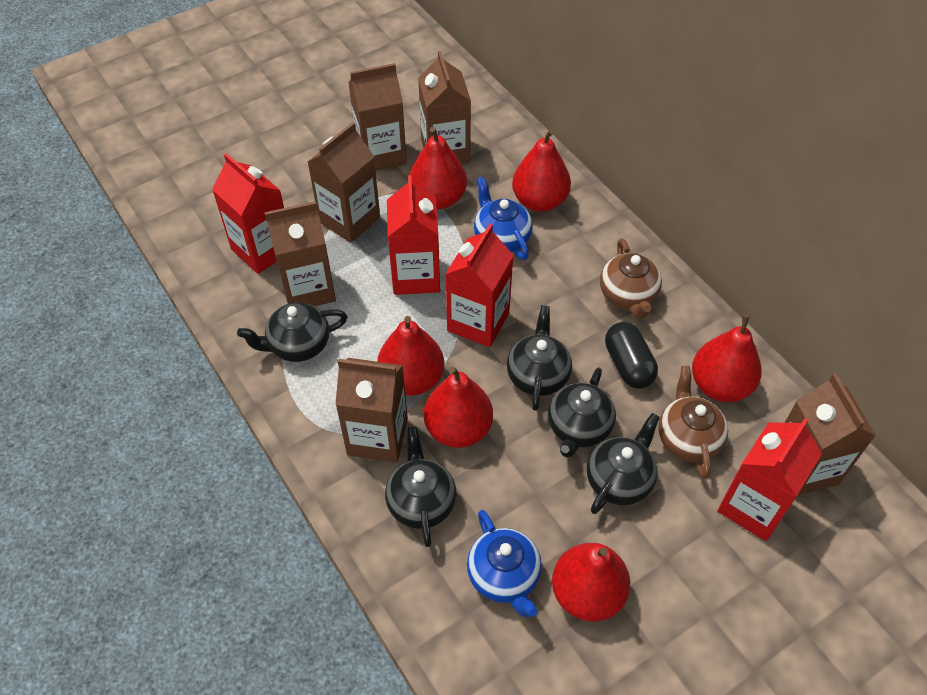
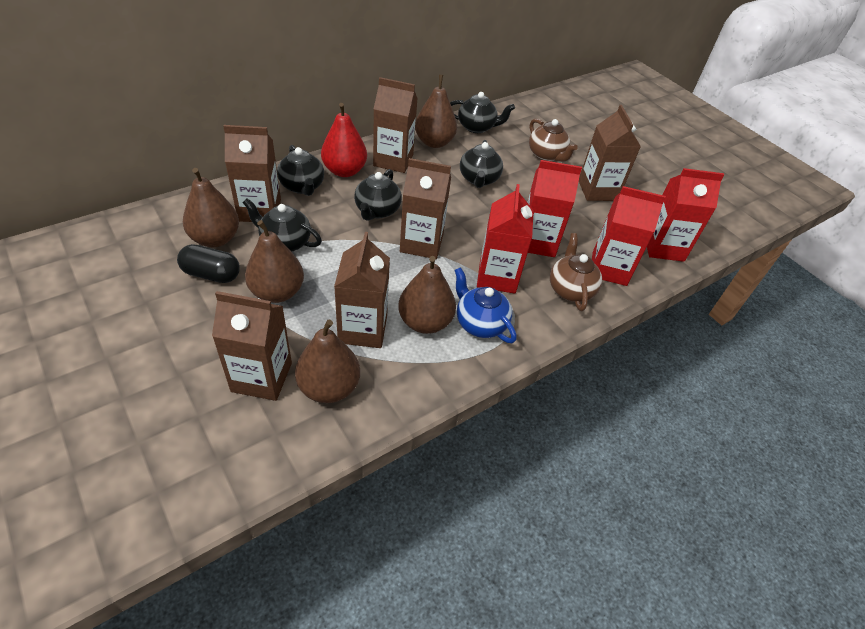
blue teapot: [467,510,542,617] [474,177,533,260] = 2 -> [454,267,517,343] = 1
brown pear: none = 0 -> [183,168,239,247] [245,220,304,303] [295,319,360,403] [398,256,456,334] [415,75,457,148] = 5
red pear: [377,316,444,396] [409,127,467,209] [424,366,493,448] [512,129,571,212] [552,543,630,621] [692,314,762,402] = 6 -> [321,103,367,177] = 1

